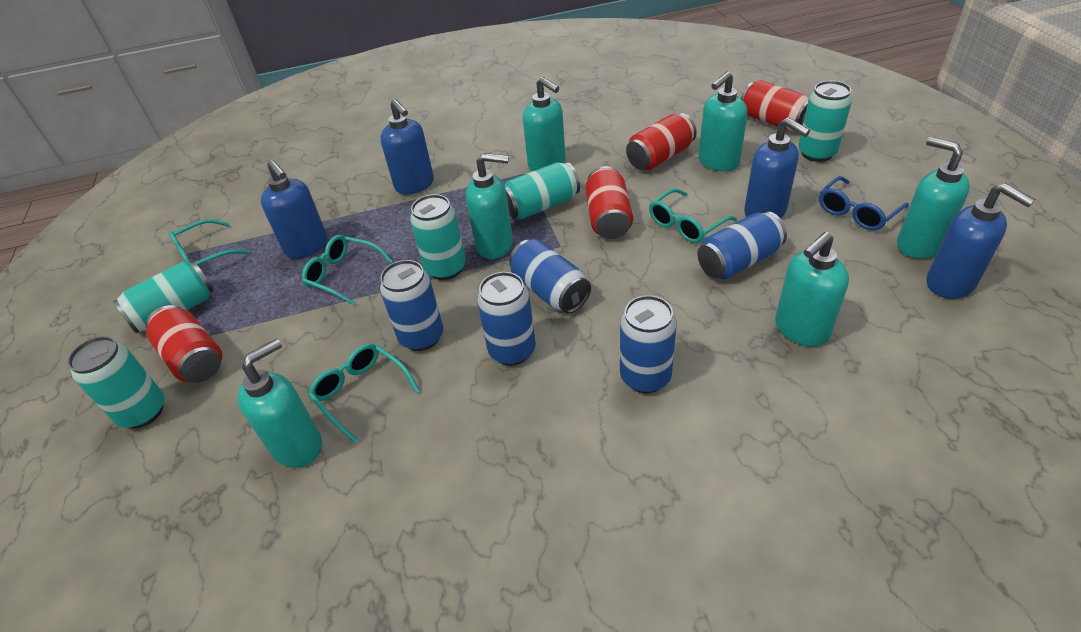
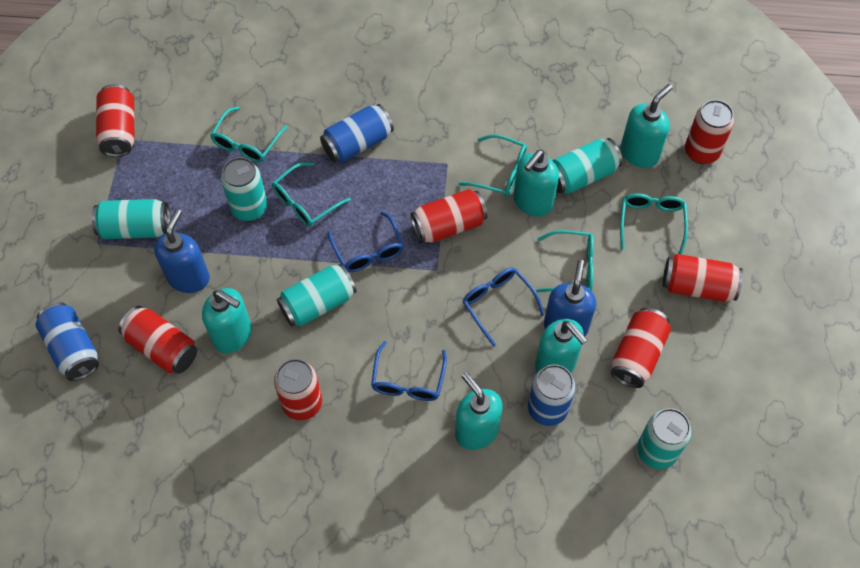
blue can: [380,260,443,351] [477,272,536,366] [509,239,591,314] [620,295,677,393] [697,211,787,279] = 5 -> [35,302,99,381] [320,104,394,162] [528,364,576,426] = 3
blue glasses: [819,176,909,231] = 1 -> [328,211,404,272] [371,341,447,401] [462,268,544,347] = 3
blue soap dispenser: [261,160,327,259] [380,99,434,194] [744,117,810,218] [926,183,1035,299] = 4 -> [154,209,210,293] [544,260,596,336] = 2
red can: [146,305,222,383] [585,166,633,239] [626,113,697,170] [740,80,809,131] = 4 -> [96,84,134,157] [118,306,197,374] [274,359,322,420] [410,189,488,243] [611,308,671,388] [663,254,743,302] [685,100,734,164] = 7
turquoise glasses: [169,219,250,265] [302,235,393,306] [308,344,420,443] [649,188,737,243] = 4 -> [210,106,288,162] [272,162,351,227] [459,134,527,197] [536,230,594,292] [620,193,688,255] = 5
turquoise soap dispenser: [237,339,322,468] [466,153,513,259] [523,77,566,171] [699,71,748,171] [775,232,849,346] [897,137,970,259] = 6 -> [202,288,252,353] [455,372,503,450] [513,150,559,217] [535,319,588,373] [621,84,673,168] = 5

